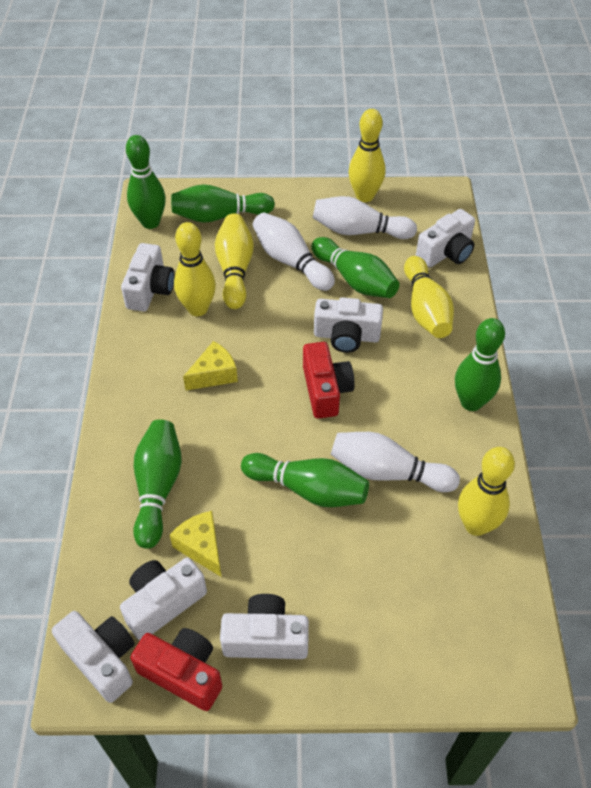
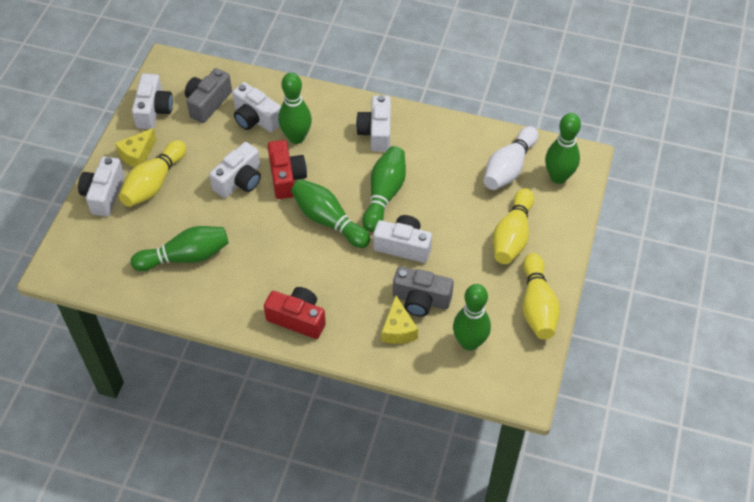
grey camera: none = 0 -> [185,68,232,123] [393,266,454,317] = 2
white bowling pin: [253,212,335,291] [313,196,417,239] [331,432,460,492] = 3 -> [484,126,538,190] = 1
yellow bowling pin: [174,222,216,316] [215,214,254,309] [348,109,385,202] [404,256,454,338] [458,447,515,536] = 5 -> [119,140,186,207] [493,188,534,264] [522,253,560,339] = 3

